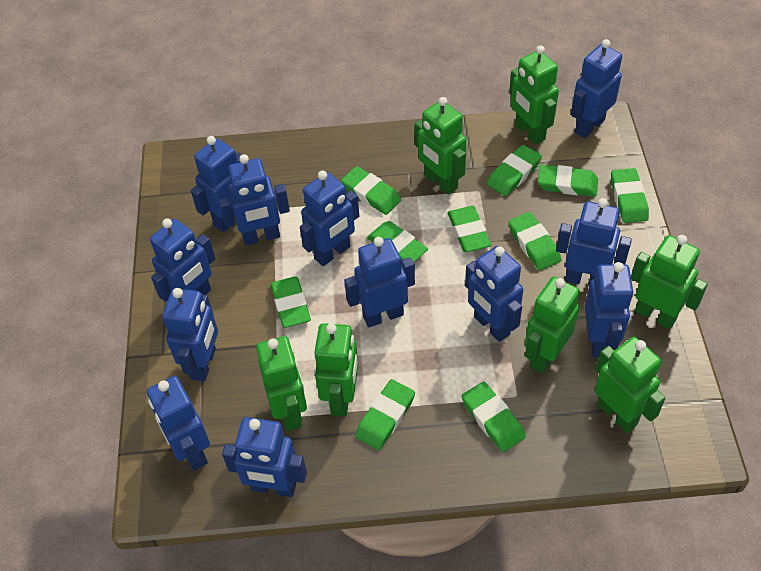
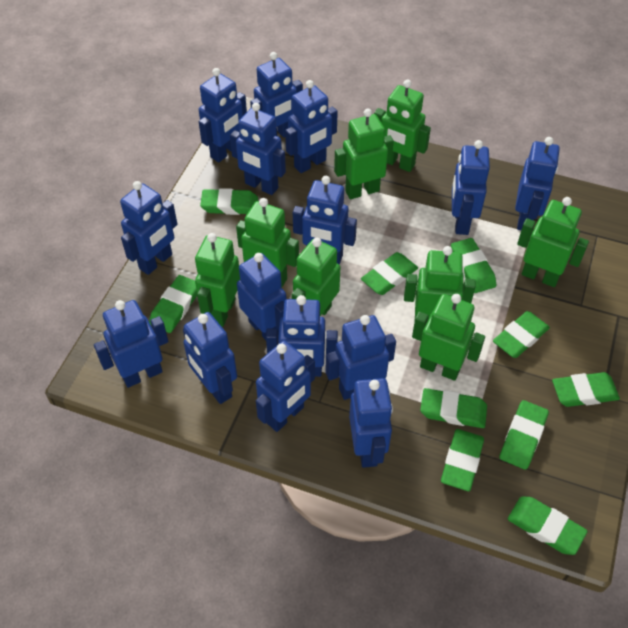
blue robot: [147,376,210,471] [150,218,215,302] [162,288,218,382] [191,136,242,232] [219,154,290,246] [222,417,307,497] [300,171,359,266] [344,237,415,327] [465,246,523,342] [556,198,632,286] [571,39,622,138] [585,262,634,358] = 12 -> [94,300,168,388] [120,181,177,275] [183,312,237,404] [199,68,247,162] [230,103,286,195] [237,253,286,340] [250,52,303,137] [256,341,315,432] [266,295,338,377] [285,80,338,173] [293,176,357,264] [326,315,396,400] [349,378,393,468] [452,140,490,235] [515,137,560,230] = 15
green robot: [256,336,307,431] [314,323,358,416] [415,97,466,195] [509,45,559,145] [525,277,580,373] [595,337,666,433] [631,235,708,329] = 7 -> [195,233,240,327] [236,198,299,288] [292,238,340,316] [334,108,394,199] [374,80,431,172] [404,246,476,319] [412,294,485,381] [517,197,589,287] = 8

